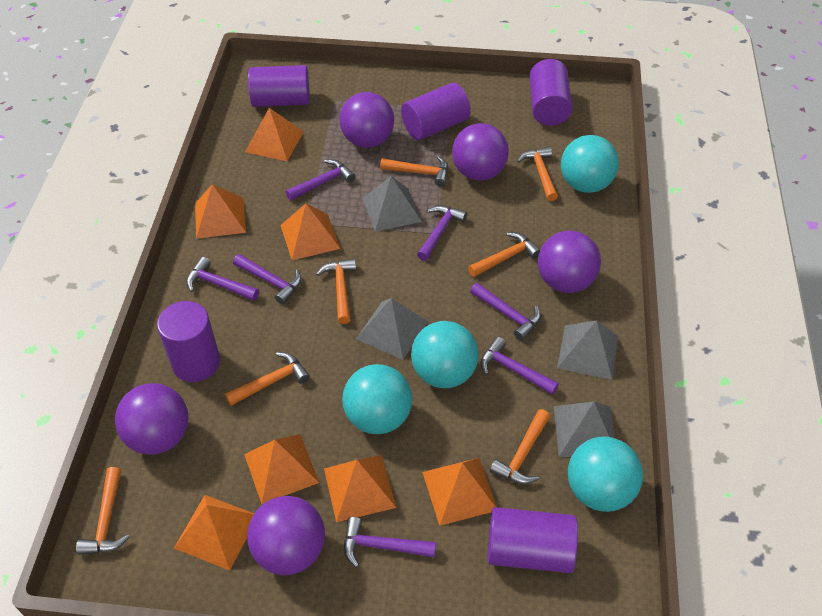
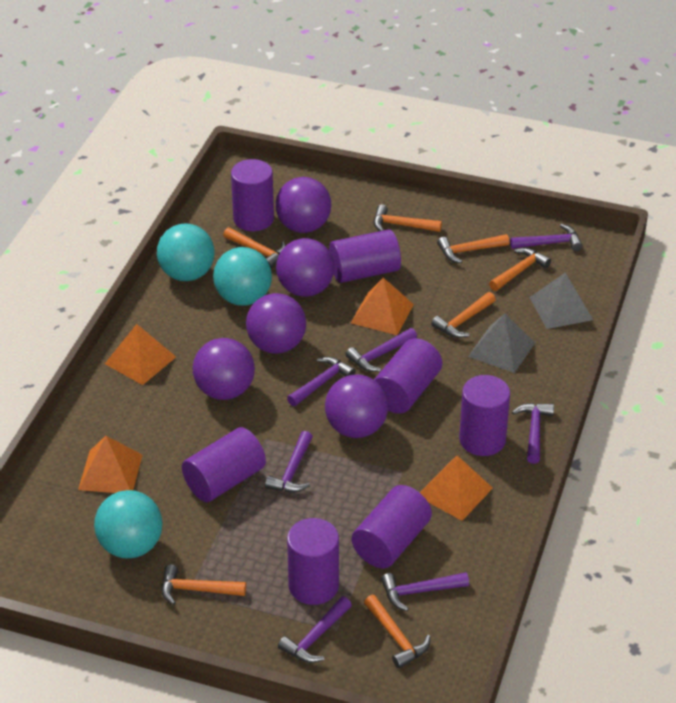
grey pyramid: [356,298,428,360] [362,176,422,232] [554,402,615,457] [557,320,619,380] = 4 -> [468,313,535,373] [529,273,593,329] = 2
orange pyramid: [174,495,254,571] [195,184,246,239] [244,434,319,504] [245,108,304,161] [280,204,341,260] [324,455,396,522] [422,458,497,526] = 7 -> [78,436,142,493] [105,324,176,385] [351,278,414,335] [420,455,493,521] = 4
purple cylinder: [157,301,220,382] [248,65,310,107] [401,83,471,140] [488,507,578,573] [529,59,573,126] = 5 -> [182,427,266,502] [231,159,274,231] [287,518,339,605] [329,229,401,283] [352,485,432,568] [374,338,442,414] [459,375,510,456] = 7
turquoise ball: [342,364,412,434] [411,321,479,388] [561,135,619,193] [568,437,643,512] = 4 -> [94,490,163,558] [157,223,215,281] [213,247,272,306] = 3

